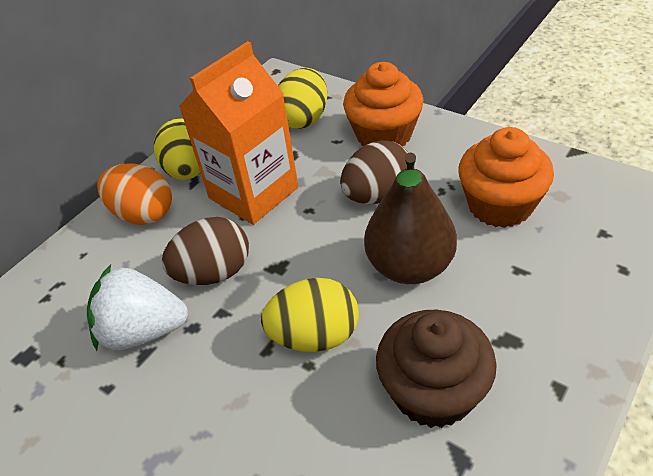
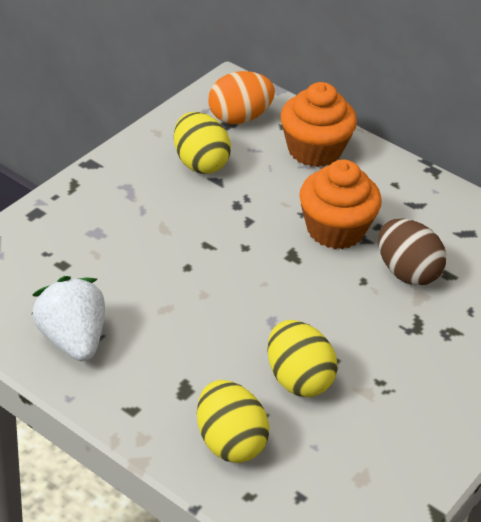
brown cupcake: [376,310,497,428] = 1 -> none = 0
brown egg: [162,217,249,285] [340,140,408,204] = 2 -> [378,218,446,286] = 1
brown pear: [364,152,457,284] = 1 -> none = 0
orange carton: [179,41,299,225] = 1 -> none = 0

